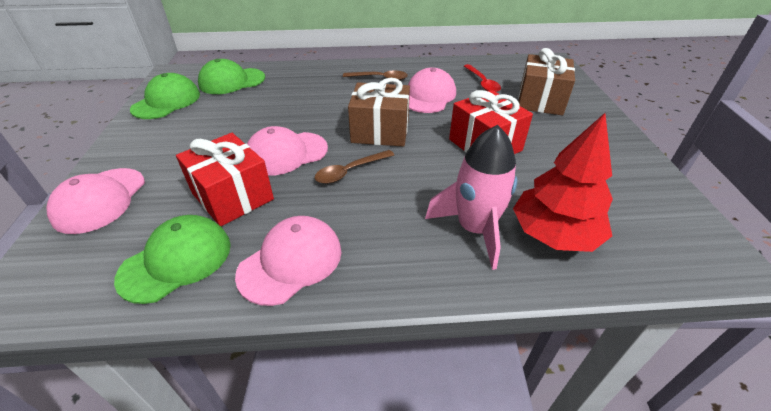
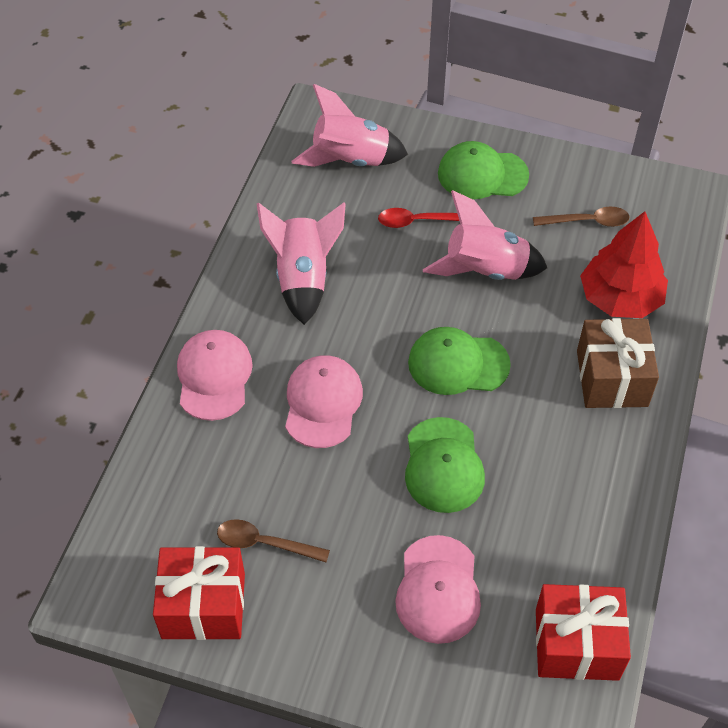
brown gift: [348,78,410,147] [518,48,575,115] = 2 -> [577,318,659,408] = 1
pink cap: [46,168,145,234] [235,216,342,306] [247,126,328,176] [408,68,456,113] = 4 -> [177,330,253,421] [285,355,363,448] [395,535,481,644] = 3
pink rocket: [425,125,517,270] = 1 -> [257,203,346,325] [292,84,408,167] [423,190,547,280] = 3

